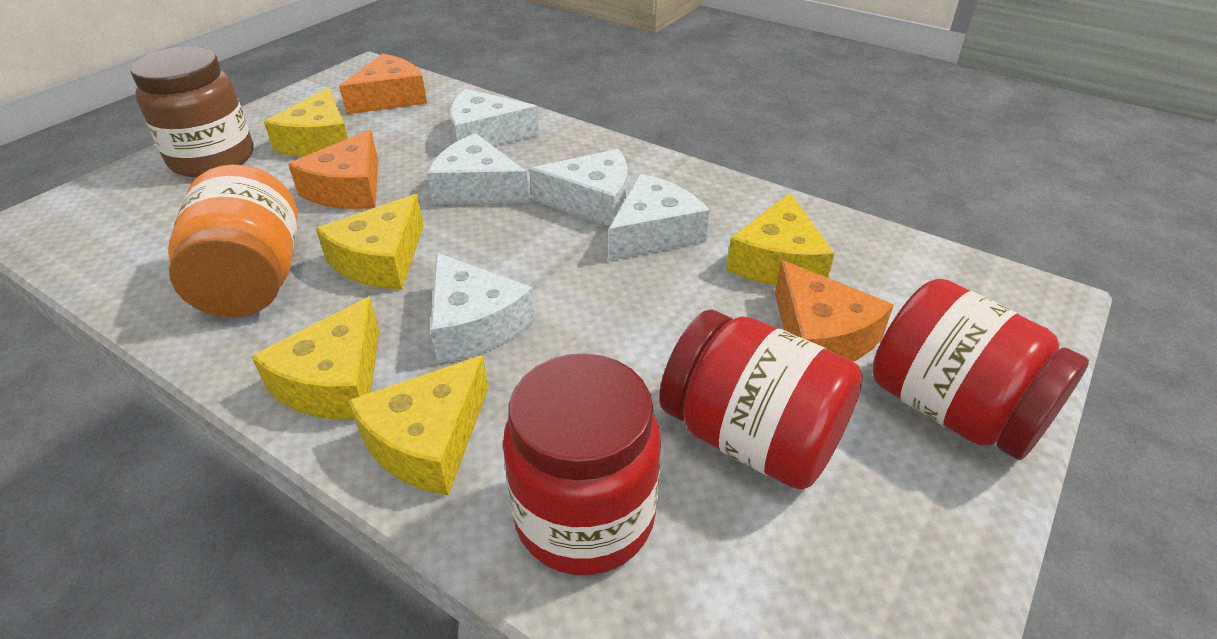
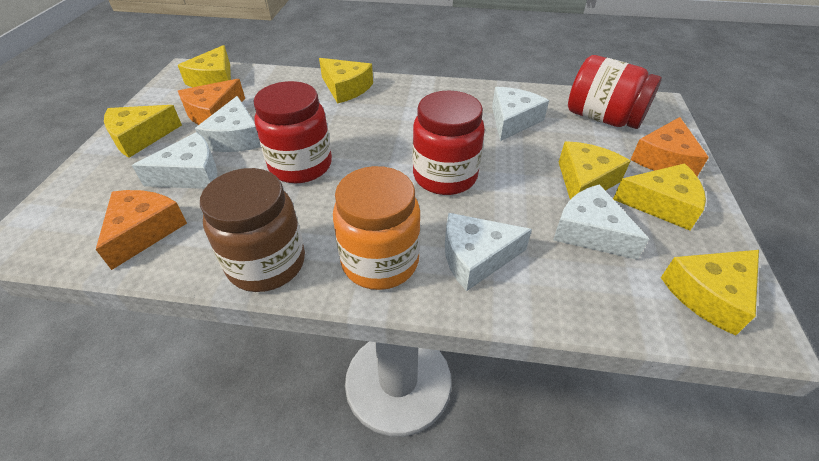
yellow cheese: [251,296,379,420] [264,87,348,157] [316,194,424,290] [348,355,488,495] [726,193,835,285] = 5 -> [104,105,182,158] [178,45,231,87] [319,58,373,103] [559,141,630,199] [613,163,706,230] [661,250,759,336] = 6

